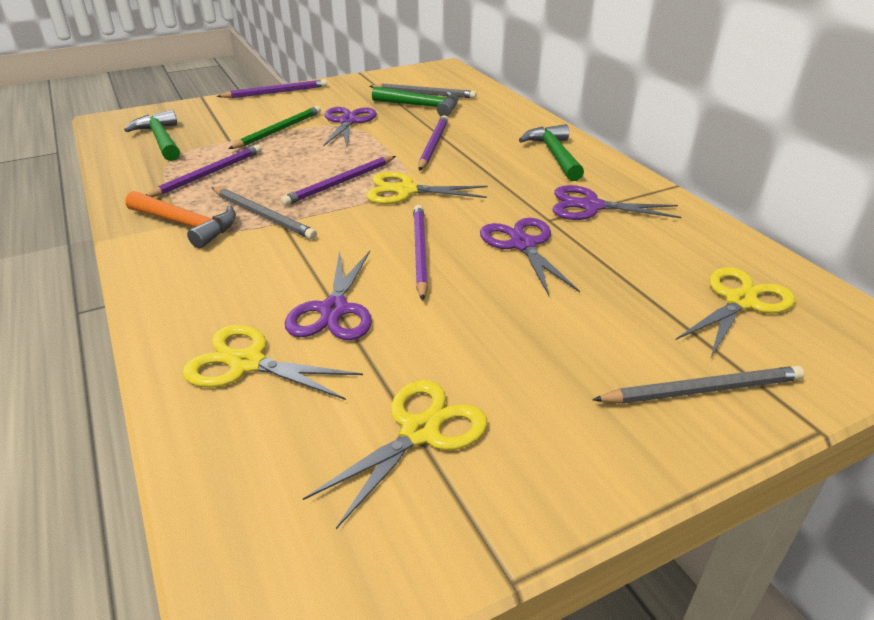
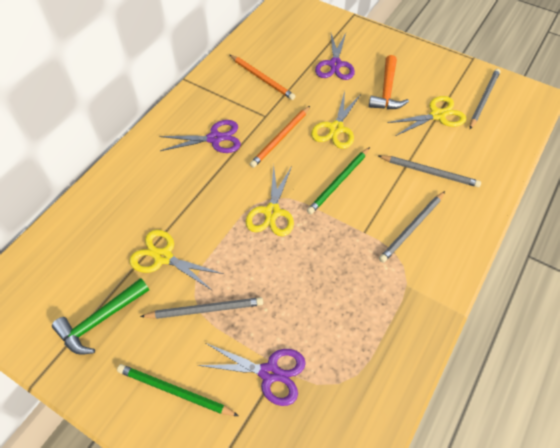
green hammer: [124,110,180,161] [372,86,459,116] [519,124,584,181] = 3 -> [52,278,149,355] = 1
green pencil: [228,106,321,149] = 1 -> [117,364,239,416] [307,147,370,214] = 2
grey pencil: [212,187,317,240] [370,84,476,98] [592,366,804,404] = 3 -> [140,297,263,319] [379,155,481,187] [379,191,445,263] [470,69,501,129] = 4
orange pencil: none = 0 -> [230,55,296,100] [250,106,310,168] = 2
purple pencil: [146,145,261,197] [216,79,327,98] [281,156,396,206] [413,205,428,301] [418,115,448,171] = 5 -> none = 0
purple scissors: [285,251,372,340] [323,107,377,147] [480,218,580,296] [553,185,681,220] = 4 -> [159,120,241,153] [197,343,306,406] [315,33,355,80] = 3

